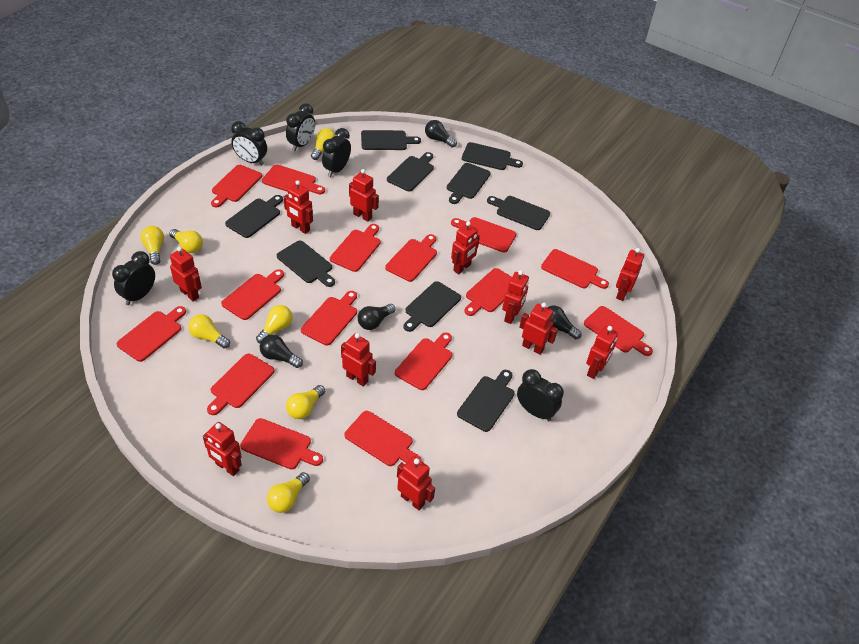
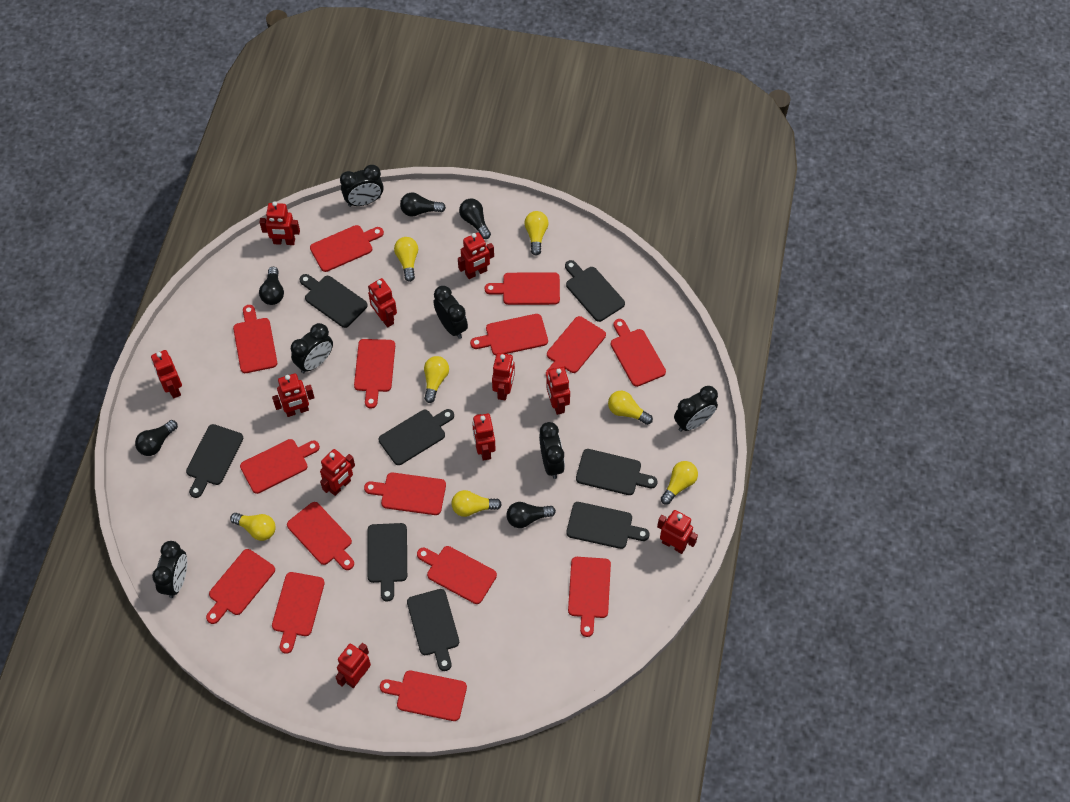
black clock: [112,251,155,305] [231,121,267,165] [286,103,315,151] [322,128,351,177] [517,369,564,421] = 5 -> [152,541,187,598] [291,323,333,373] [340,165,383,207] [434,286,468,339] [539,422,565,479] [674,386,718,432] = 6
black cutting board: [225,195,283,238] [277,241,335,287] [361,130,421,150] [387,152,434,192] [403,281,461,332] [447,163,491,204] [457,370,515,432] [462,142,523,170] [487,196,550,230] = 9 -> [186,424,243,498] [299,274,368,328] [367,523,407,602] [379,409,454,465] [407,589,459,671] [565,260,625,322] [566,502,649,549] [576,449,658,495] = 8
black light bulb: [260,335,303,368] [358,304,395,330] [425,120,457,148] [547,305,582,339] = 4 -> [135,420,178,456] [259,267,284,305] [400,193,446,217] [459,198,491,239] [506,502,556,528] = 5

